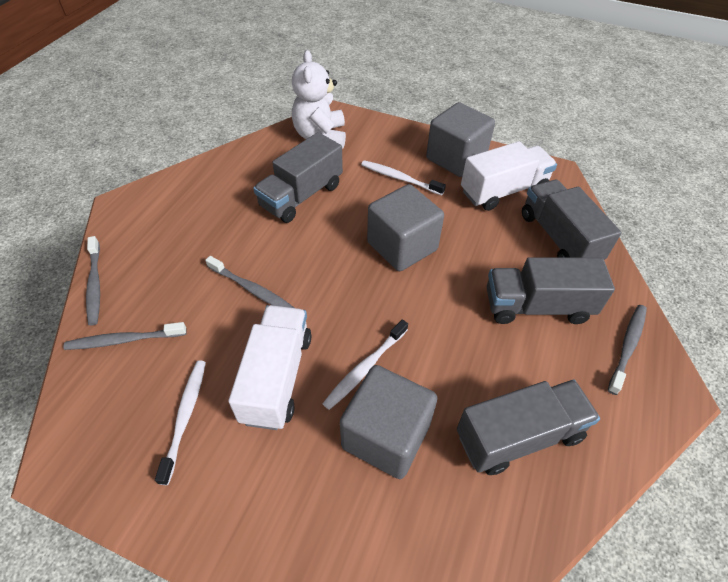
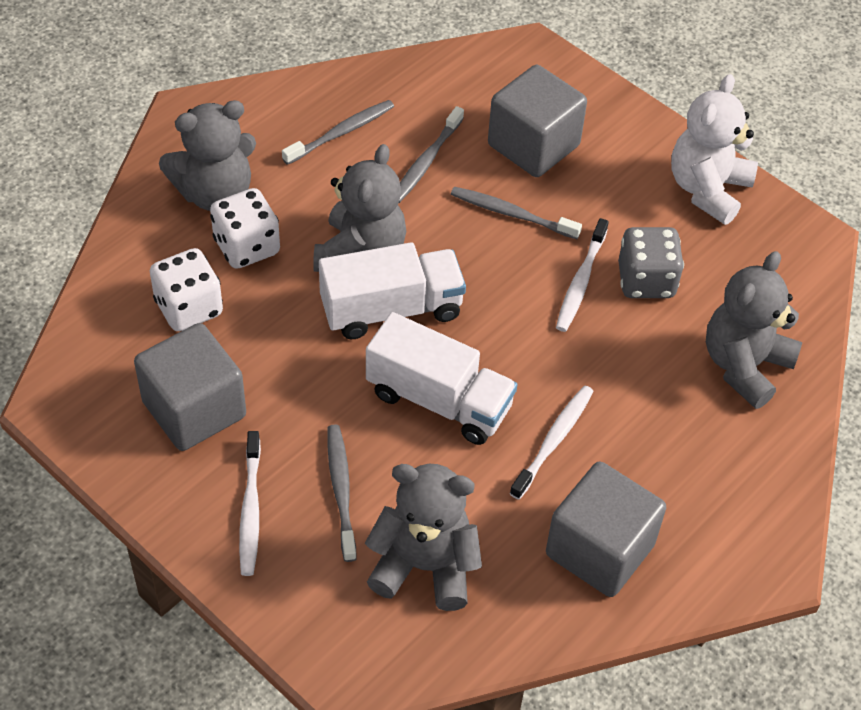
grey dice: none = 0 -> [618,227,684,298] = 1
grey teddy bear: none = 0 -> [159,100,256,211] [313,144,406,272] [365,464,482,611] [706,251,802,409] = 4
grey truck: [253,132,343,223] [457,379,600,475] [487,257,615,324] [522,180,622,260] = 4 -> none = 0
white dice: none = 0 -> [150,248,223,331] [210,188,280,269] = 2

